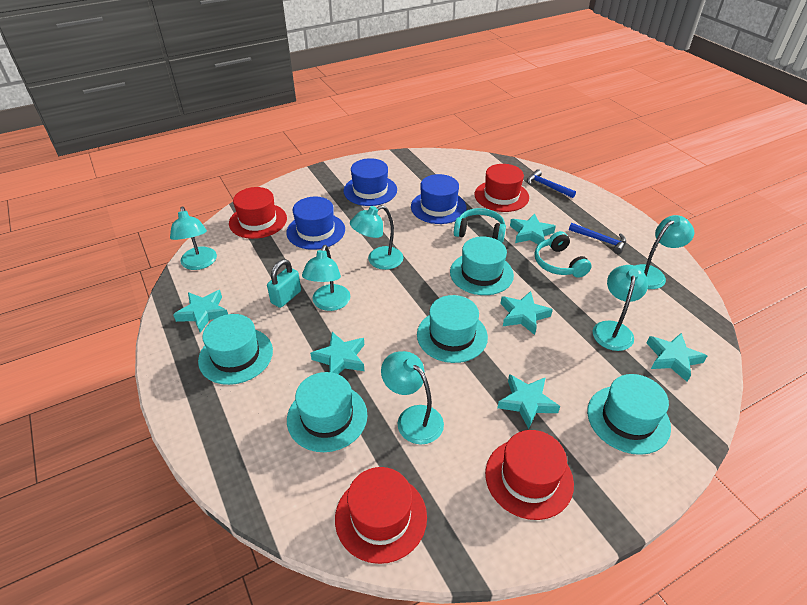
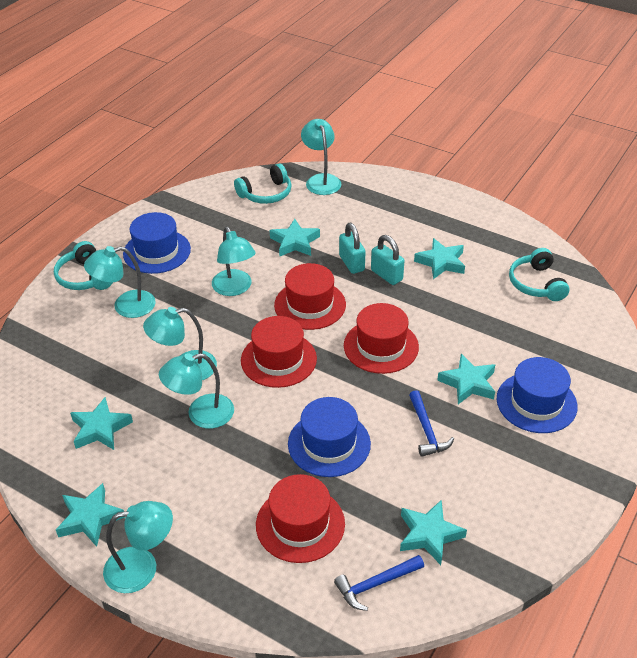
turquoise hat: [198,314,273,385] [287,372,367,452] [417,295,488,363] [450,237,514,295] [587,374,671,455] = 5 -> none = 0
turquoise headphones: [454,208,506,243] [535,231,592,278] = 2 -> [54,241,113,290] [234,164,292,204] [509,248,570,301] = 3
turquoise padlock: [267,259,301,308] = 1 -> [339,223,366,274] [371,235,404,285] = 2

